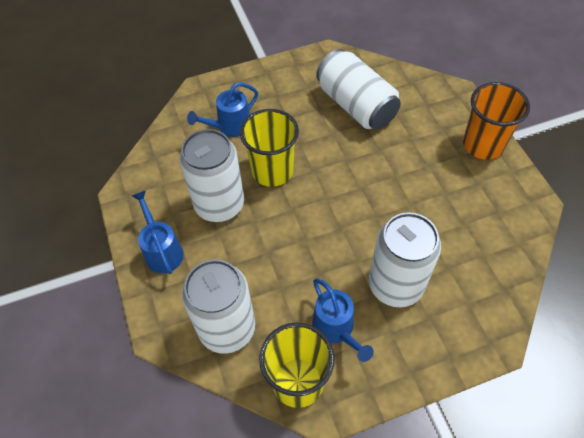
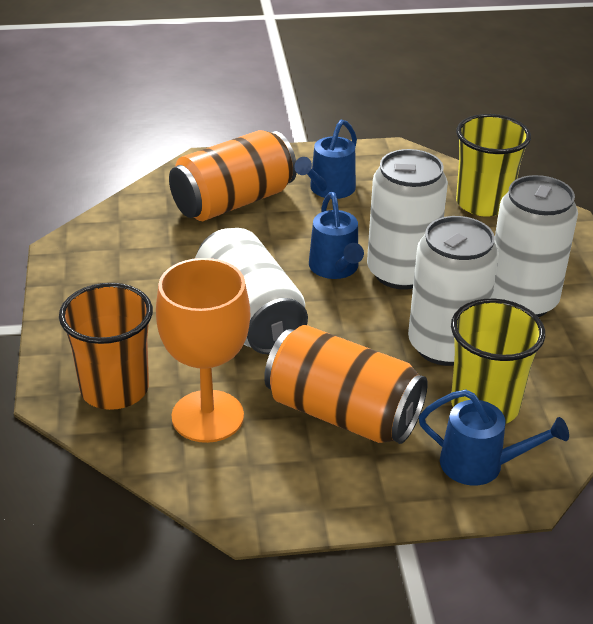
orange can: none = 0 -> [169,130,297,221] [264,325,428,444] = 2
orange goblet: none = 0 -> [156,258,250,443] = 1

